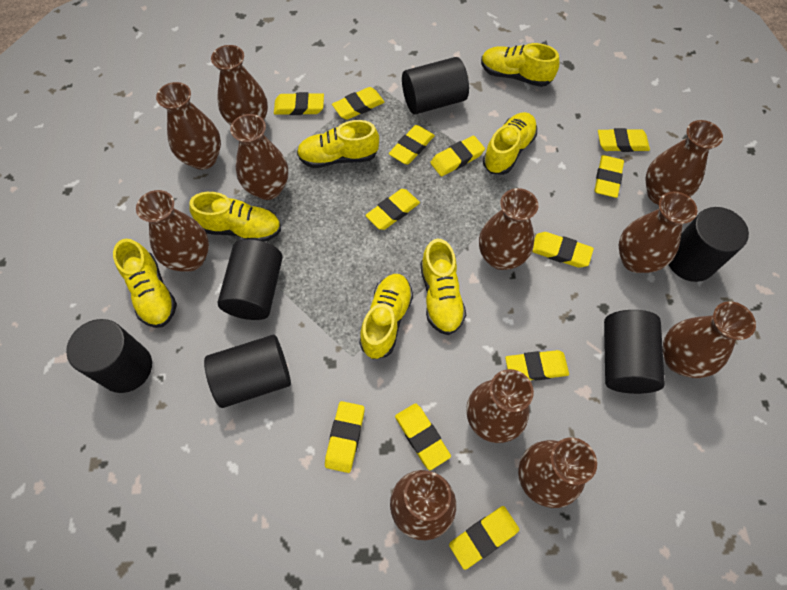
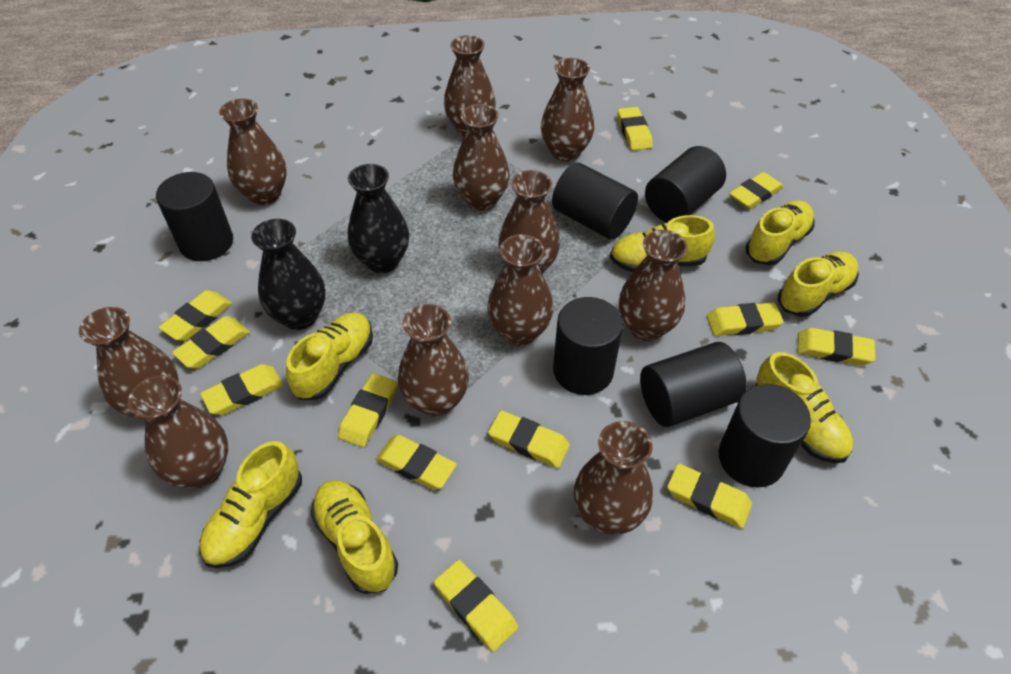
black vase: none = 0 -> [251,219,325,330] [348,164,409,273] = 2

